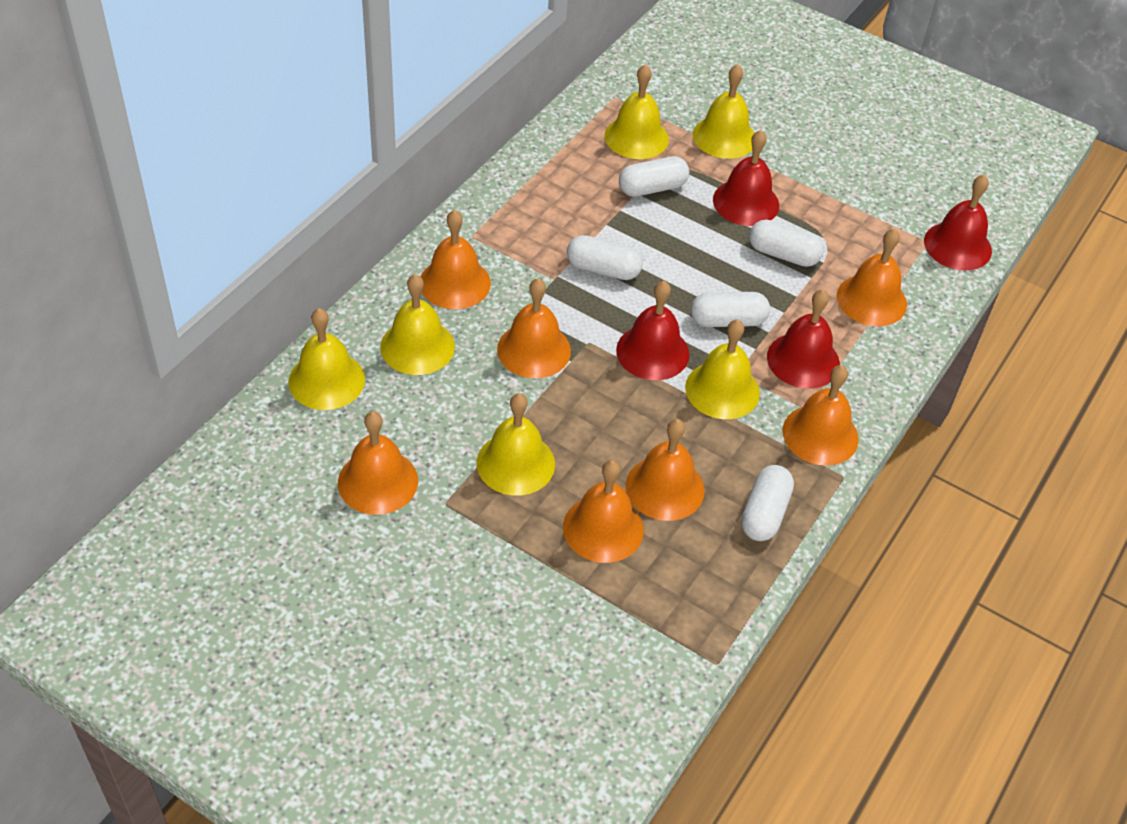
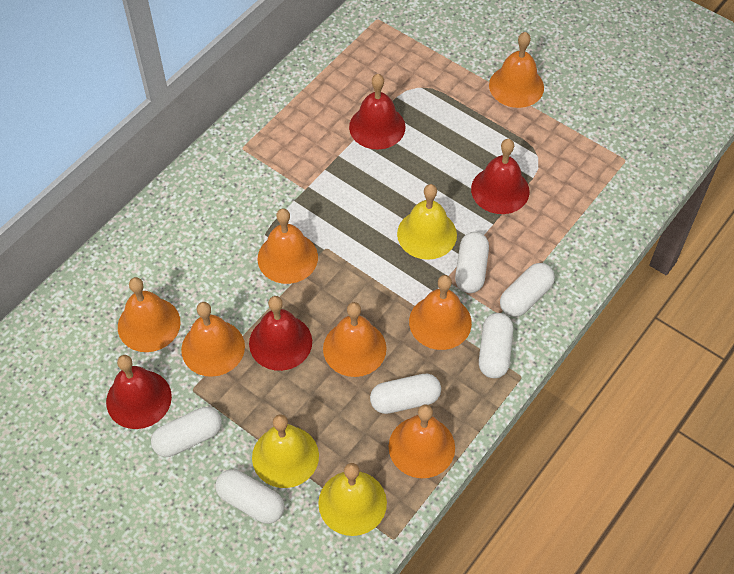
white capsule: [567,235,643,280] [619,156,689,197] [691,292,770,327] [741,465,794,541] [749,220,824,267] = 5 -> [151,407,222,457] [215,469,285,524] [370,374,441,414] [455,232,489,293] [479,313,513,378] [500,263,555,317] = 6
yellow bell: [289,308,365,410] [380,274,455,375] [477,393,555,496] [605,64,669,159] [685,319,760,419] [693,64,754,159] = 6 -> [252,414,319,488] [318,463,387,536] [397,184,457,260] = 3

